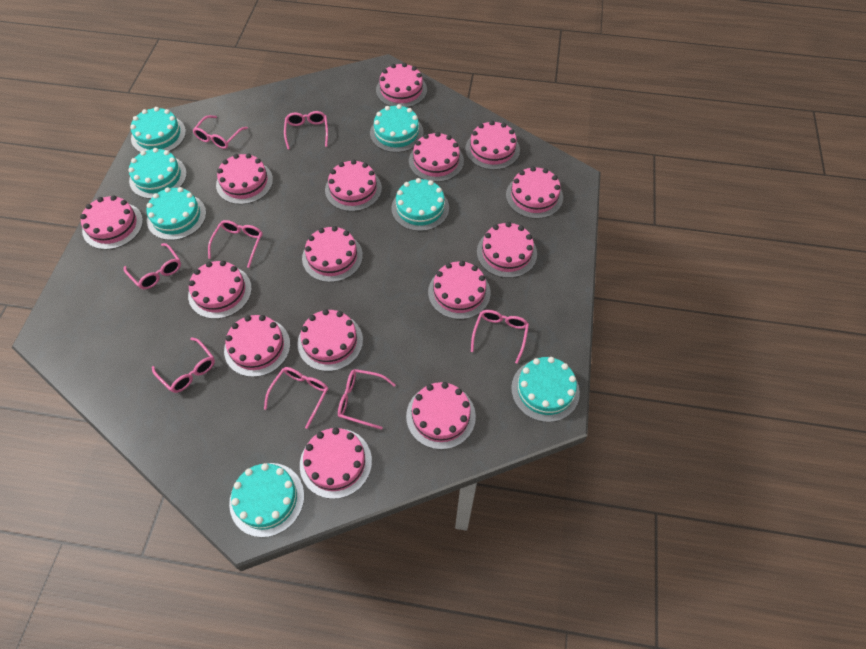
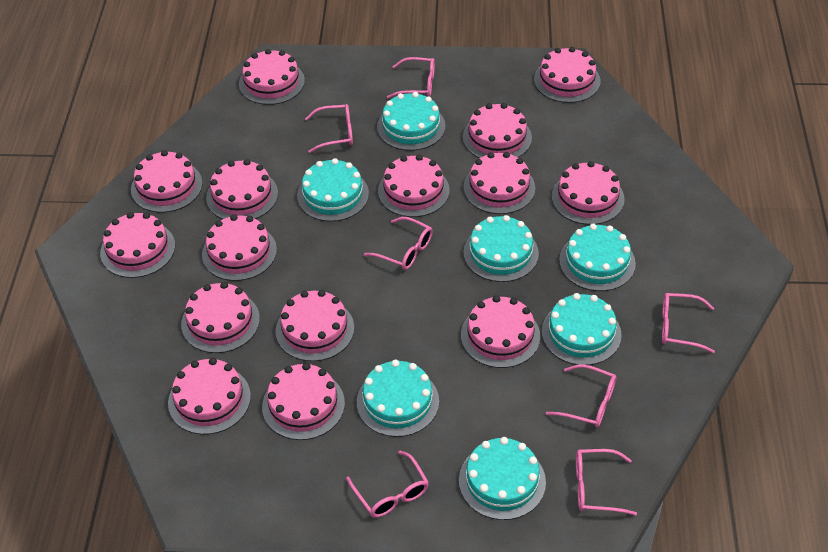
pink glasses: [124,243,181,289] [152,337,215,393] [193,115,248,149] [208,220,263,268] [264,367,328,429] [284,111,328,149] [338,369,395,430] [471,310,529,364] = 8 -> [305,104,353,153] [346,451,429,518] [364,217,433,270] [387,57,435,99] [546,364,616,428] [576,449,637,515] [662,293,715,353] = 7

